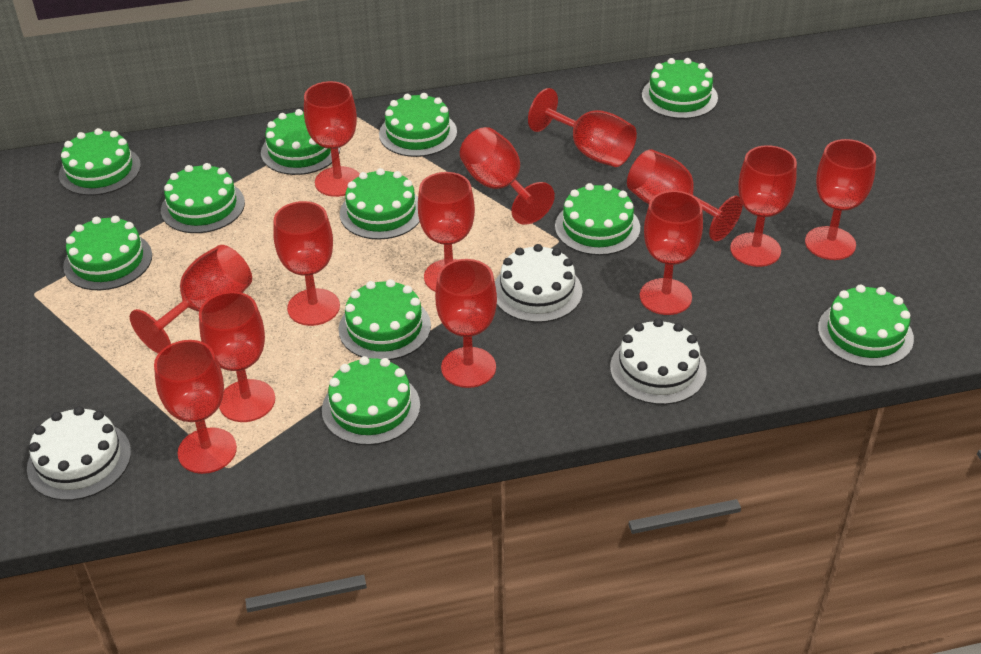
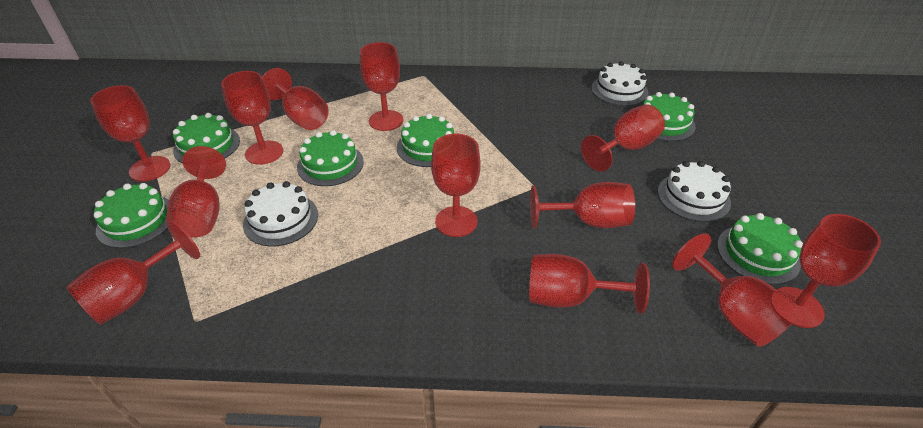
green cake: [59,128,141,196] [63,216,152,290] [161,163,245,233] [261,109,340,175] [322,356,420,445] [338,279,431,360] [340,168,420,240] [379,93,457,157] [555,183,640,255] [642,58,718,119] [818,284,914,367] = 11 -> [94,183,169,248] [173,113,240,163] [297,130,364,186] [397,114,454,167] [643,92,696,141] [717,213,803,285] = 6
red goblet: [130,245,252,354] [154,340,237,474] [199,292,275,422] [273,201,340,326] [304,81,360,197] [418,172,475,292] [435,259,497,388] [460,127,555,225] [528,88,637,167] [627,149,743,241] [640,191,703,315] [730,145,797,267] [805,139,876,260] = 13 -> [66,220,200,325] [90,85,170,182] [167,146,226,237] [221,71,283,165] [262,68,329,130] [360,42,403,131] [431,134,481,237] [529,254,650,313] [530,182,635,229] [581,105,665,172] [672,234,798,347] [777,214,881,328] = 12

